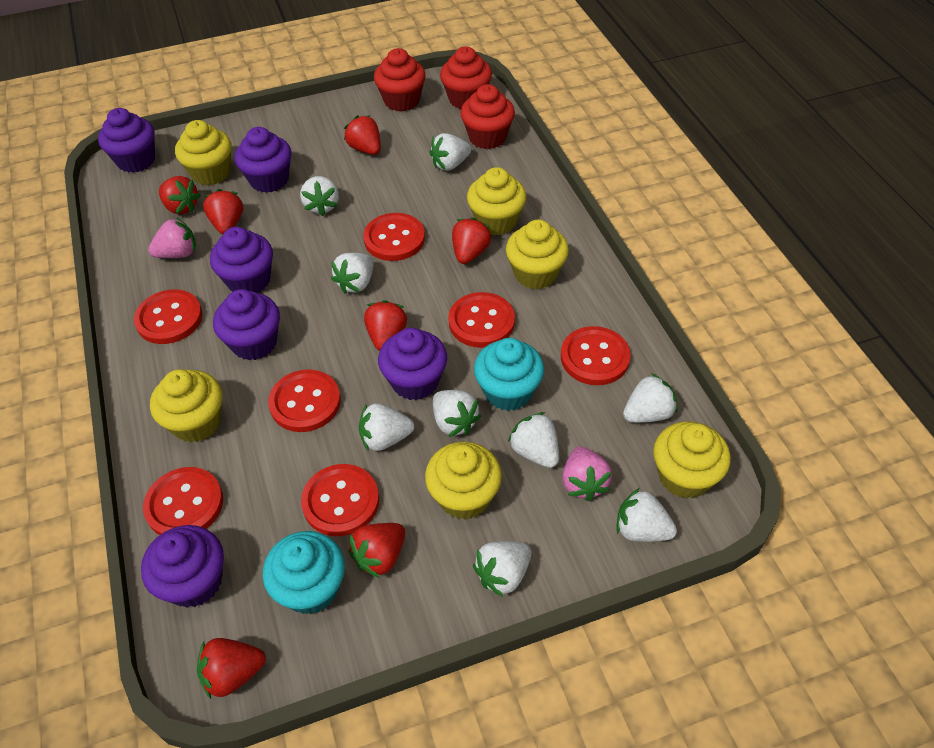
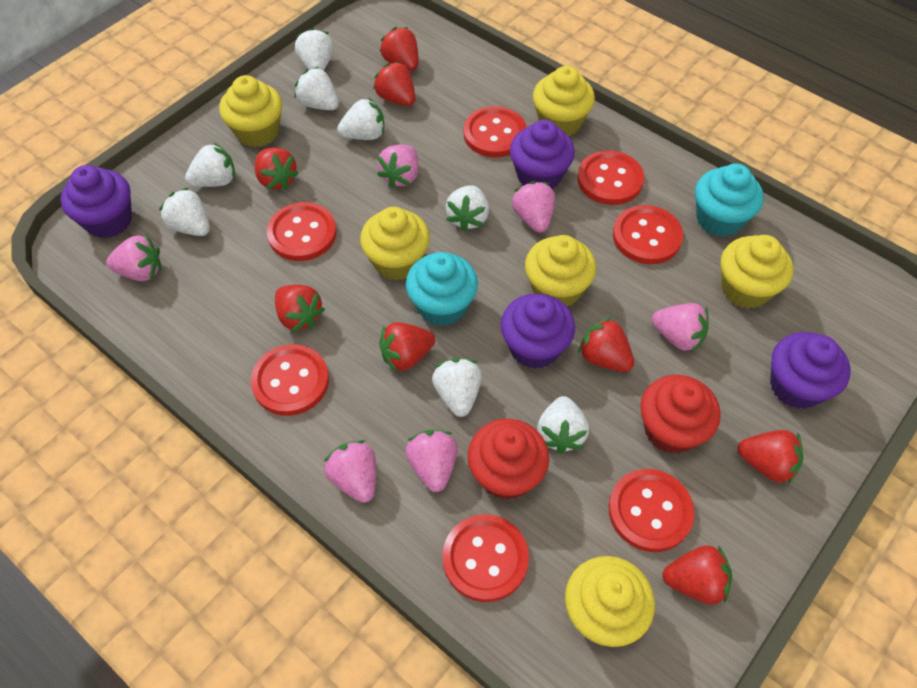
pink strawberry: [148,217,196,258] [562,447,612,501] = 2 -> [106,235,162,281] [324,440,376,503] [377,145,419,188] [405,430,458,492] [512,181,555,233] [652,303,709,353] = 6
purple cupcake: [98,108,155,173] [141,525,224,608] [210,227,273,293] [213,289,280,360] [235,127,291,193] [378,328,447,400] = 6 -> [61,165,132,238] [501,293,575,369] [510,120,575,189] [770,332,851,409] = 4
red cupcake: [374,48,426,112] [440,46,492,109] [460,84,515,149] = 3 -> [468,419,549,500] [640,375,721,454] = 2
red strawberry: [159,176,201,214] [197,638,266,699] [203,189,243,234] [344,115,381,155] [348,523,405,578] [364,300,407,351] [452,217,491,264] = 7 -> [255,148,299,190] [275,285,325,332] [373,61,415,106] [379,27,419,71] [379,322,435,372] [578,318,634,372] [662,545,732,604] [738,430,803,485] = 8
white strawberry: [300,176,339,216] [331,253,374,294] [359,403,414,452] [429,133,471,171] [433,390,481,437] [473,541,531,597] [508,412,559,468] [617,488,677,542] [623,374,678,423] = 9 -> [159,187,210,236] [185,143,235,187] [294,67,339,110] [295,28,333,71] [337,97,385,140] [432,358,482,417] [445,185,489,232] [537,396,589,454] = 8

